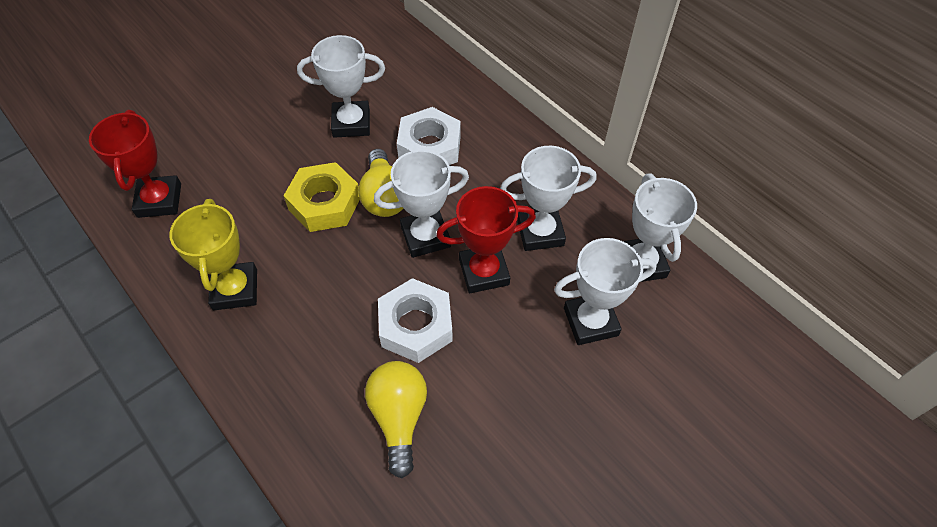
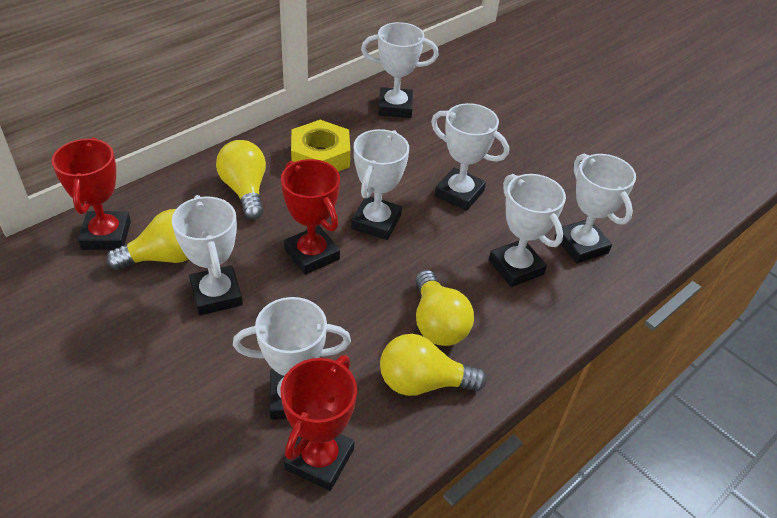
red trophy: [89,110,181,218] [436,186,536,293] = 2 -> [51,137,131,250] [281,159,340,275] [281,355,357,491] = 3
white nut: [378,278,453,363] [397,107,461,165] = 2 -> none = 0
white trophy: [297,35,385,138] [374,150,469,258] [500,146,596,251] [554,238,657,345] [623,174,697,282] = 5 -> [172,195,243,315] [233,297,351,419] [351,129,409,240] [361,22,439,118] [431,103,509,211] [489,174,566,287] [555,154,636,264] = 7
yellow light bulb: [358,149,404,217] [365,361,427,478] = 2 -> [106,209,189,270] [216,140,266,220] [380,334,487,396] [416,270,474,346] = 4
yellow trophy: [169,199,257,310] = 1 -> none = 0

